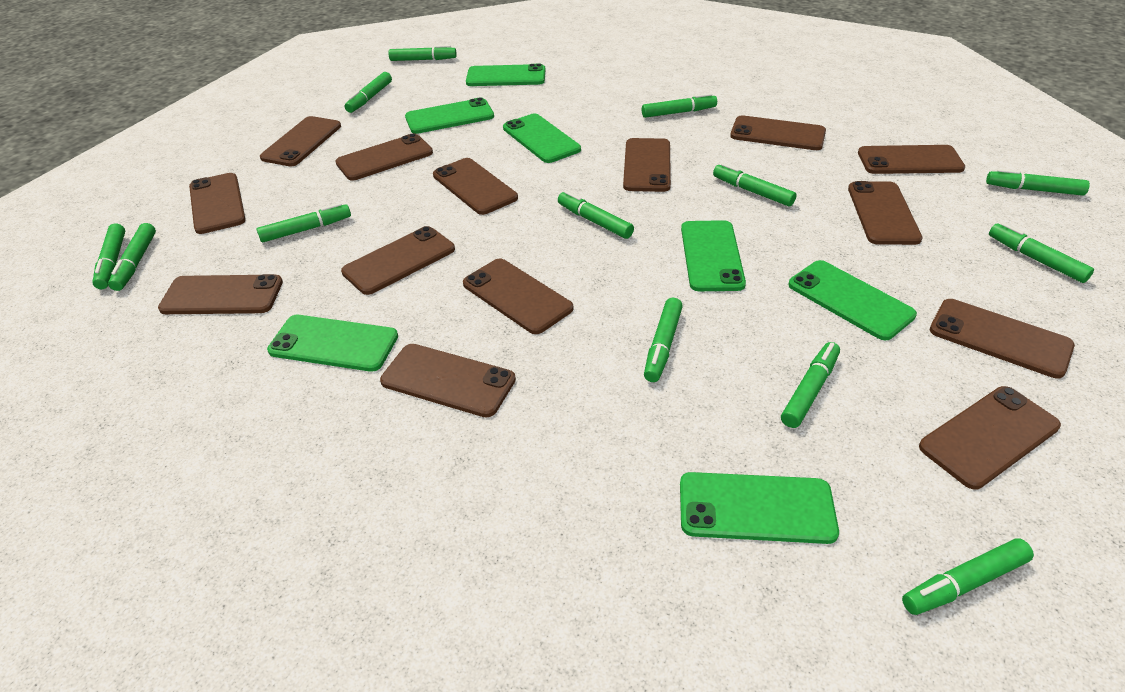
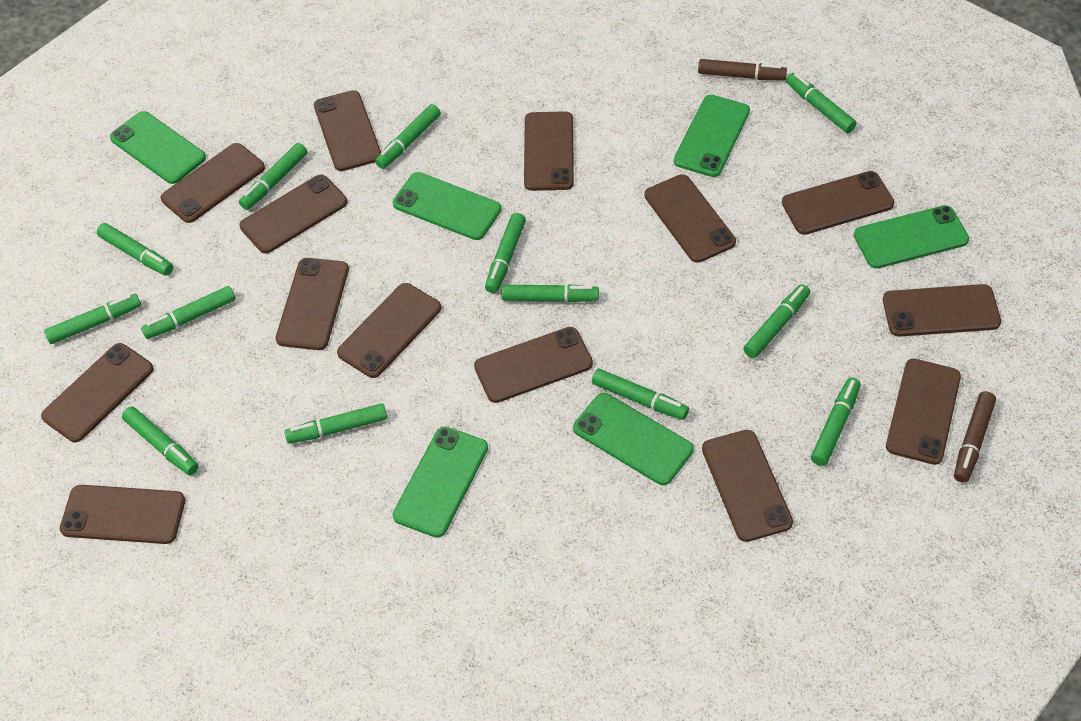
brown marker: none = 0 -> [698,59,787,80] [954,391,996,483] = 2
green phone: [267,315,398,372] [405,97,494,134] [466,64,545,86] [503,113,581,163] [680,472,839,544] [681,220,746,291] [788,260,917,340] = 7 -> [110,111,206,184] [393,172,501,240] [393,426,488,538] [573,393,694,485] [674,95,750,177] [854,205,969,269] = 6

